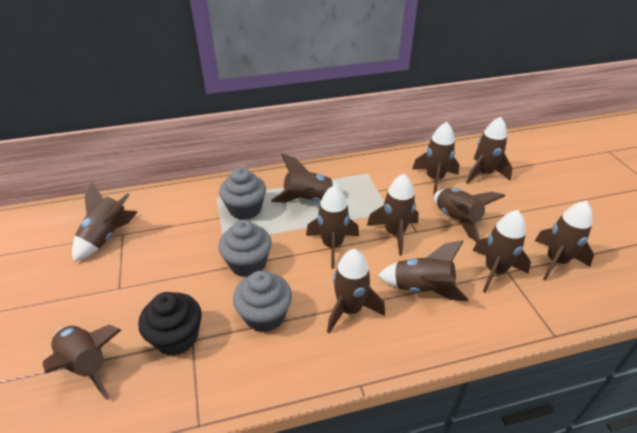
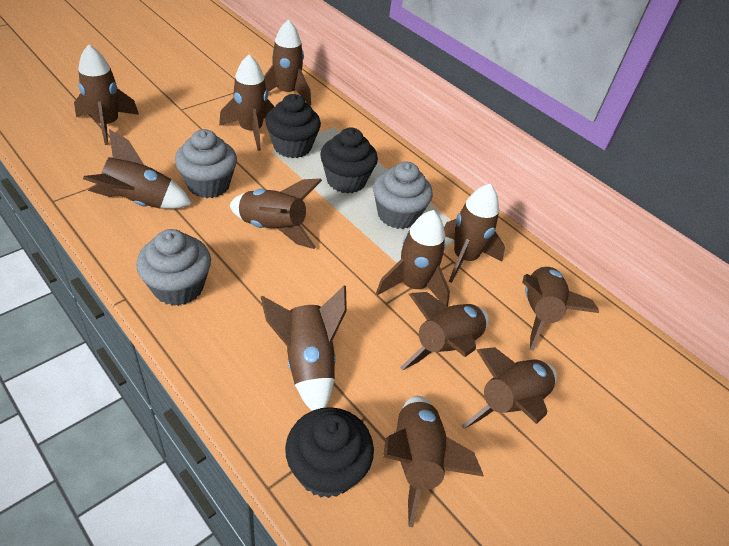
black cupcake: [138,292,202,356] = 1 -> [265,94,321,158] [285,407,374,498] [320,128,378,194] = 3

